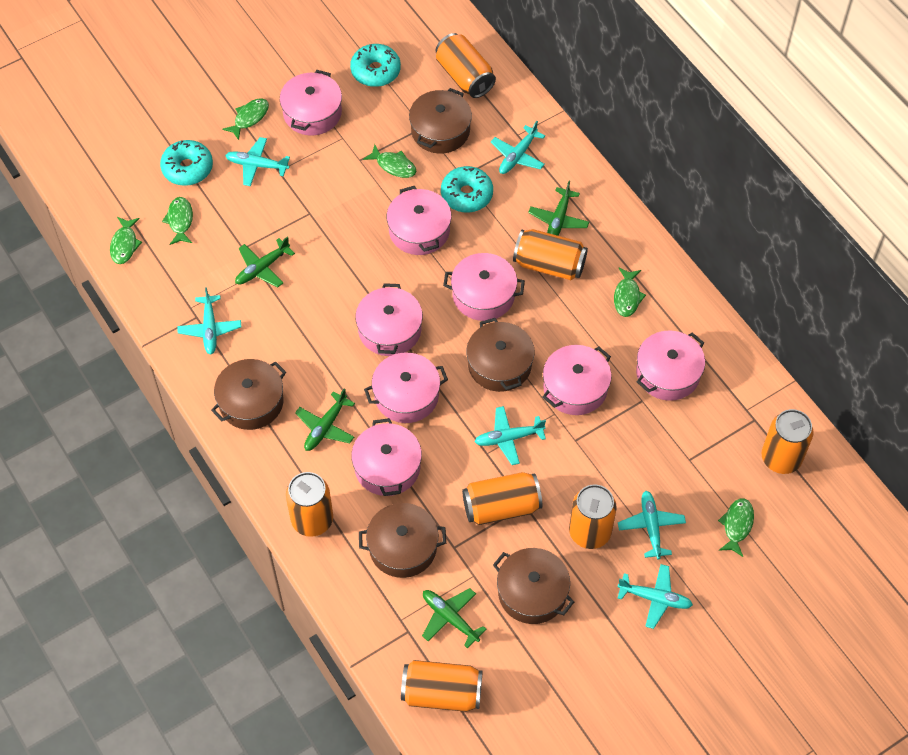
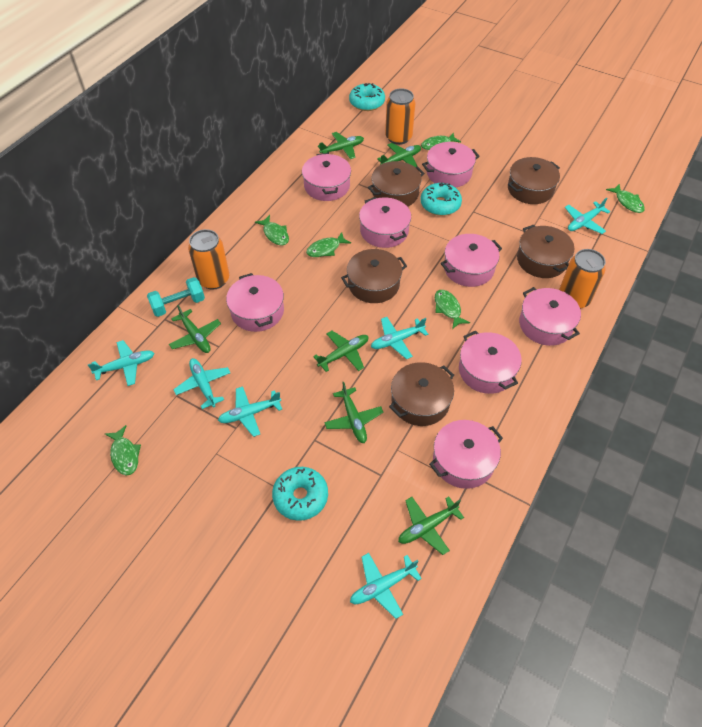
green plane: [235,236,295,288] [295,388,355,451] [422,588,486,649] [528,181,589,236] = 4 -> [169,305,221,353] [313,331,369,372] [318,132,364,159] [324,382,384,443] [377,143,421,167] [398,497,464,555] = 6
orange can: [286,472,333,537] [401,660,483,712] [436,33,496,98] [462,472,542,525] [513,229,588,280] [569,484,617,549] [761,409,814,474] = 7 -> [188,229,229,290] [385,88,415,145] [559,249,606,309] = 3
turquoise dumbbell: none = 0 -> [147,277,205,317] = 1

